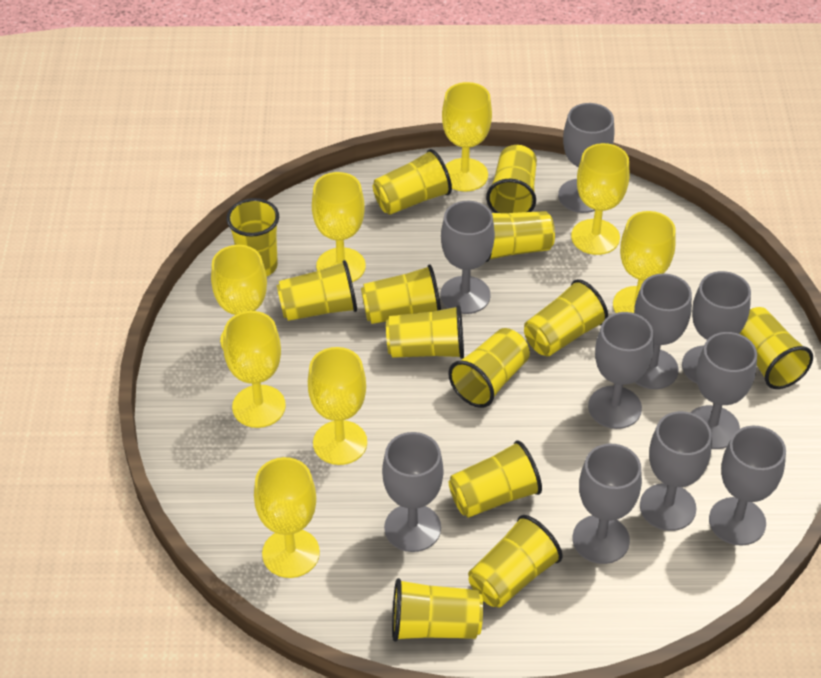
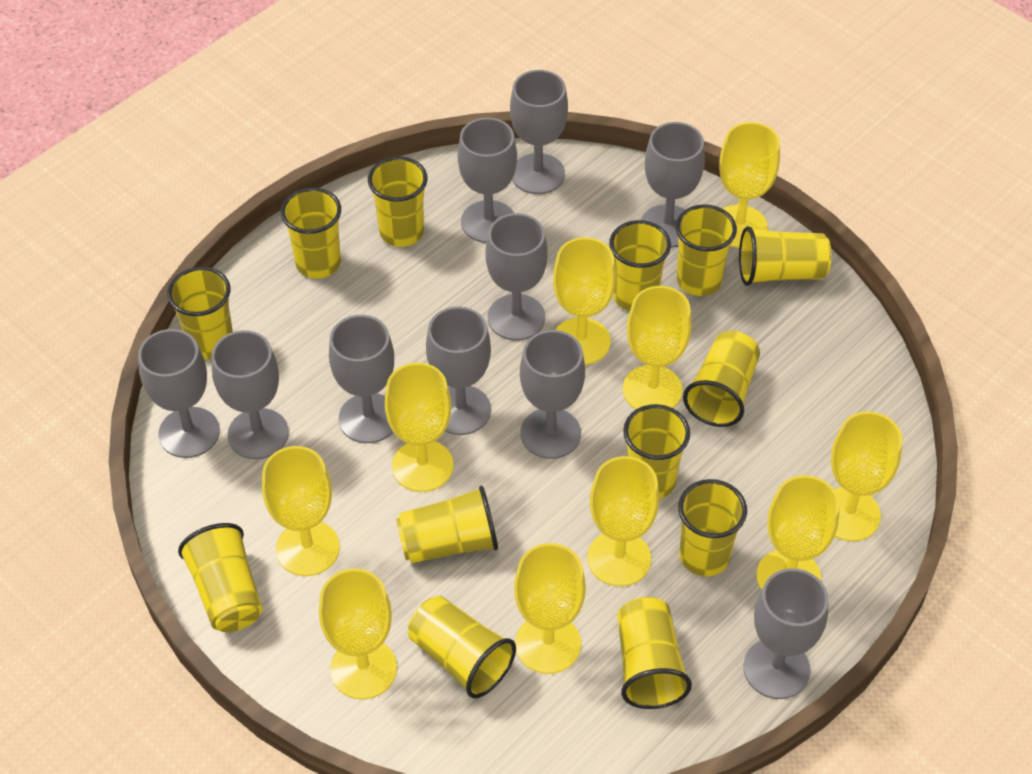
yellow goblet: [211,245,267,349] [223,311,286,428] [254,457,320,578] [308,347,367,465] [312,172,366,282] [442,82,492,191] [571,143,630,255] [613,211,676,313] = 8 -> [262,446,340,576] [319,568,397,699] [385,363,453,492] [514,543,586,674] [553,237,616,365] [587,456,659,586] [623,286,692,409] [719,122,780,248] [756,475,839,590] [831,412,903,541] = 10

